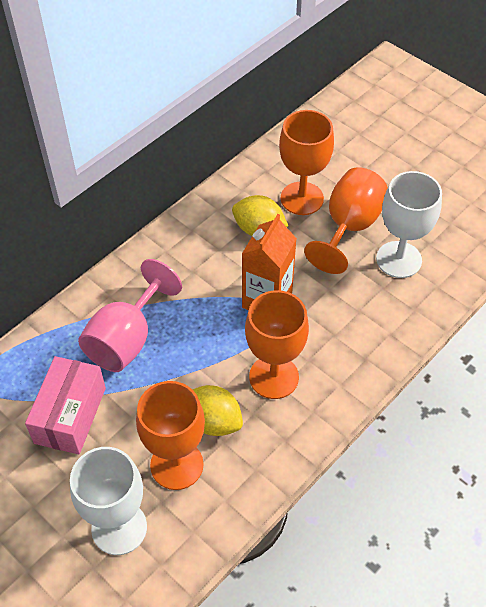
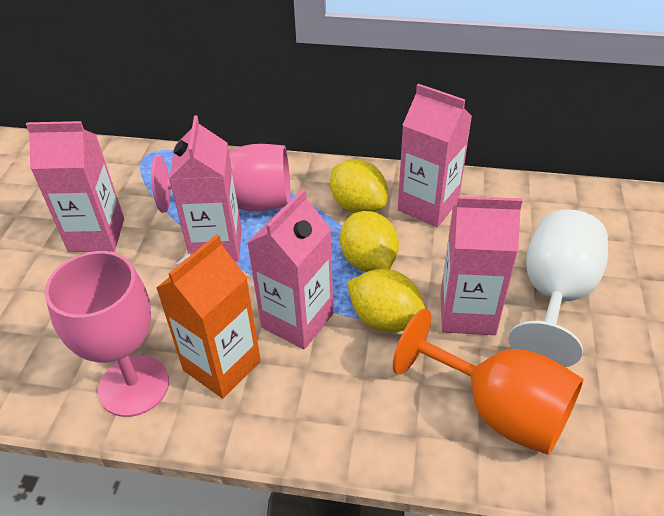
orange goblet: [136,381,205,490] [245,290,309,399] [279,110,334,215] [304,167,388,274] = 4 -> [393,308,583,455] = 1
pink box: [25,356,106,455] = 1 -> none = 0
pink carton: none = 0 -> [26,121,124,252] [169,115,241,261] [247,189,333,350] [398,84,472,227] [441,196,522,335] = 5
pink goblet: [78,259,182,372] = 1 -> [44,251,169,417] [151,144,290,213] = 2
white goblet: [70,447,147,555] [376,171,442,278] = 2 -> [508,209,608,367] = 1
yellow lemon: [192,385,243,436] [232,195,288,236] = 2 -> [330,159,388,213] [340,211,399,272] [347,269,425,333] = 3

